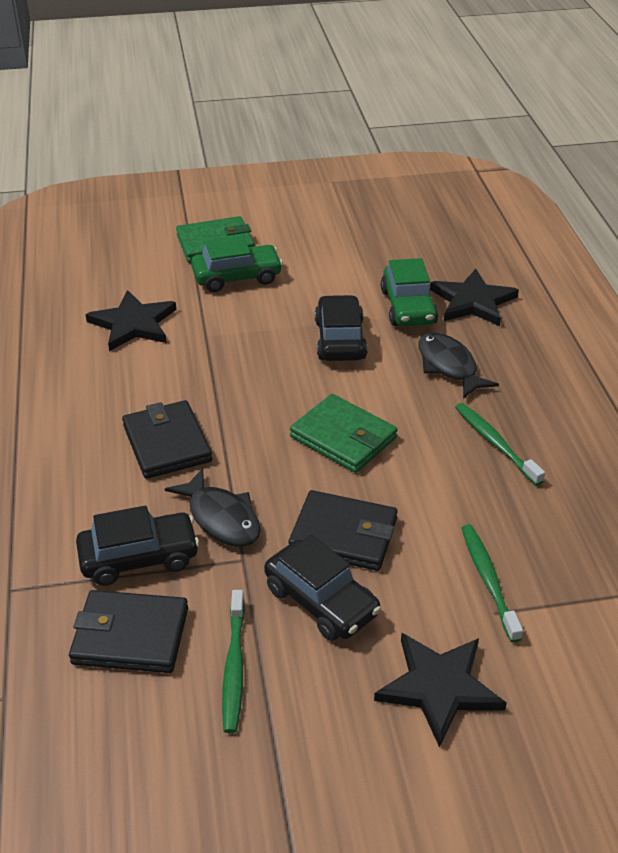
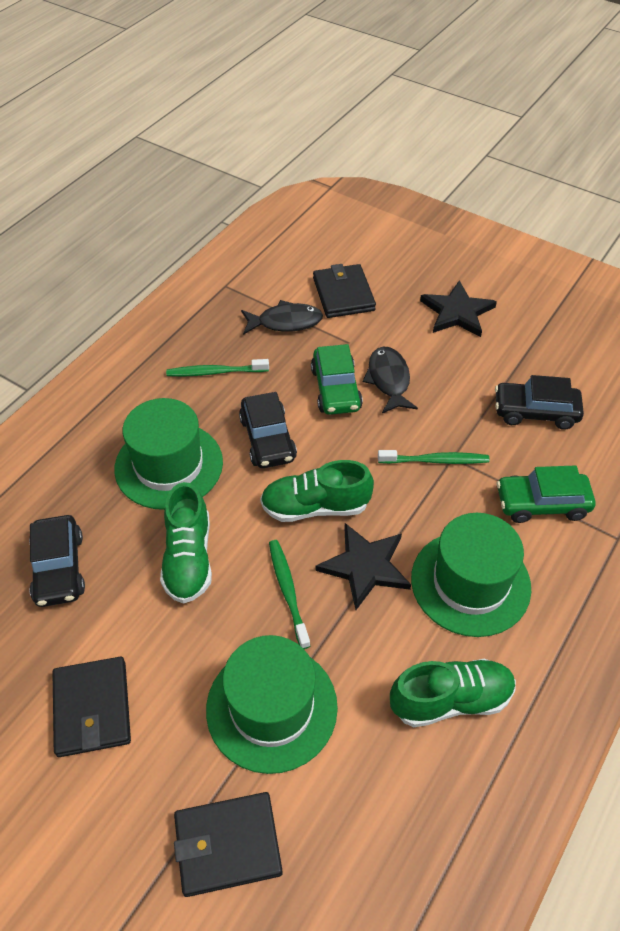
black star: [86,290,176,351] [374,633,507,747] [430,269,519,326] = 3 -> [315,523,411,610] [420,280,497,337] = 2
green hat: none = 0 -> [114,398,223,510] [206,635,338,774] [411,513,531,637] = 3
green shoe: none = 0 -> [160,482,212,604] [260,460,374,522] [390,659,516,727] = 3
green wallet: [176,216,255,263] [290,394,398,473] = 2 -> none = 0

